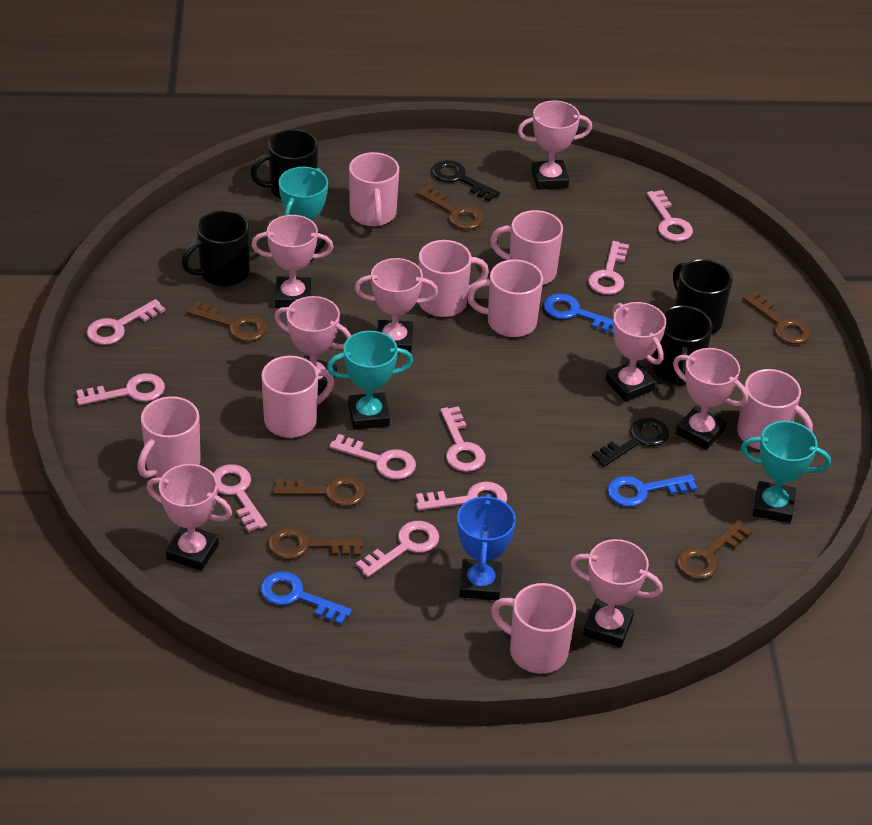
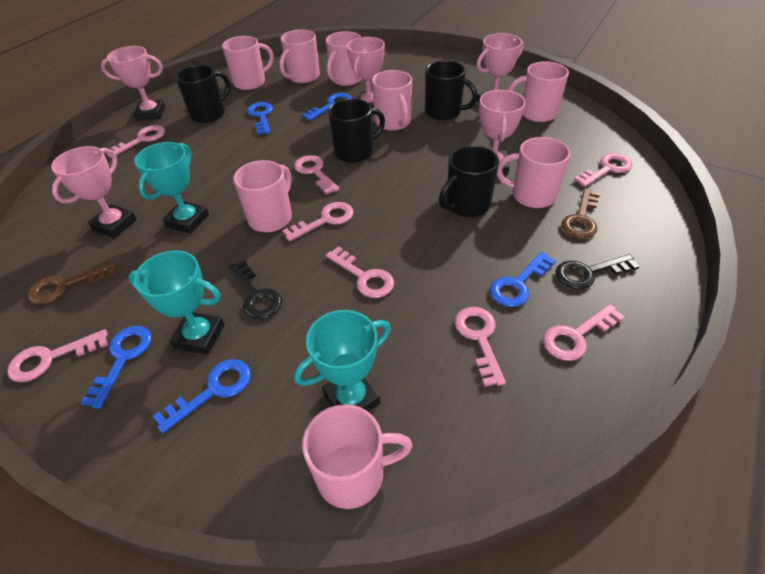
blue key: [260,571,352,625] [543,294,614,335] [607,474,697,507] = 3 -> [81,326,152,409] [153,359,251,433] [247,102,273,135] [302,93,352,121] [490,252,556,307] = 5
blue trophy: [457,494,516,600] = 1 -> none = 0
brown key: [187,301,267,342] [268,527,363,559] [273,476,366,506] [417,185,484,230] [677,521,752,580] [743,291,811,344] = 6 -> [28,261,116,305] [561,189,600,239] = 2
pink key: [76,373,165,406] [87,299,165,345] [213,464,267,532] [329,434,416,480] [356,521,439,577] [416,481,507,510] [440,406,486,472] [588,241,629,295] [647,190,693,242] = 9 -> [7,329,108,382] [106,125,165,158] [282,202,354,242] [294,155,340,195] [326,246,394,298] [455,307,506,387] [543,304,625,361] [574,153,633,187] = 8
pink trophy: [147,464,232,571] [251,215,334,308] [274,296,351,396] [354,258,438,353] [518,100,592,190] [570,539,663,647] [605,302,666,402] [673,348,748,450] = 8 -> [51,146,137,238] [101,46,165,121] [347,37,385,108] [477,33,524,103] [479,90,526,175] = 5

